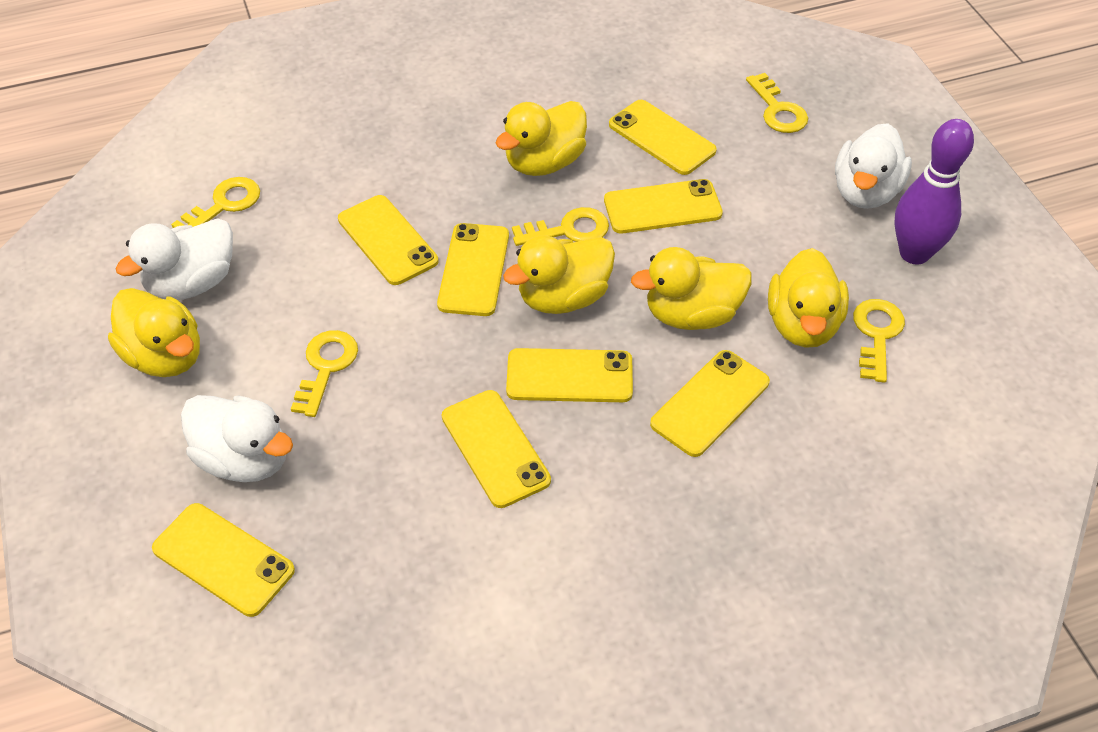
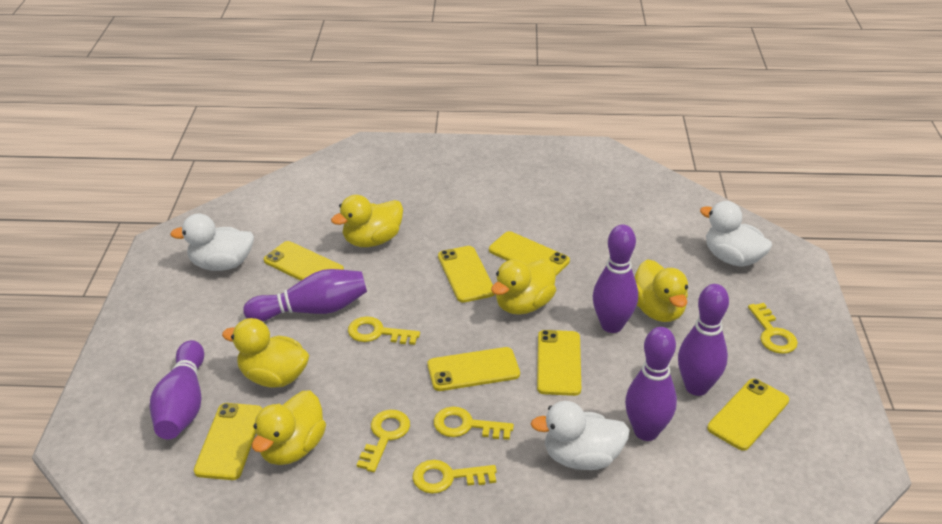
purple bowling pin: [895,119,974,265] = 1 -> [149,340,204,439] [243,269,367,322] [593,225,638,333] [625,327,677,441] [678,284,729,396] = 5
yellow phone: [152,503,295,617] [338,195,438,285] [437,223,509,316] [442,390,551,508] [506,348,633,402] [604,179,723,234] [609,100,717,175] [650,350,770,457] = 8 -> [194,403,262,480] [264,241,344,281] [427,347,520,391] [438,246,495,302] [489,231,570,276] [537,330,581,396] [707,379,789,451] = 7

